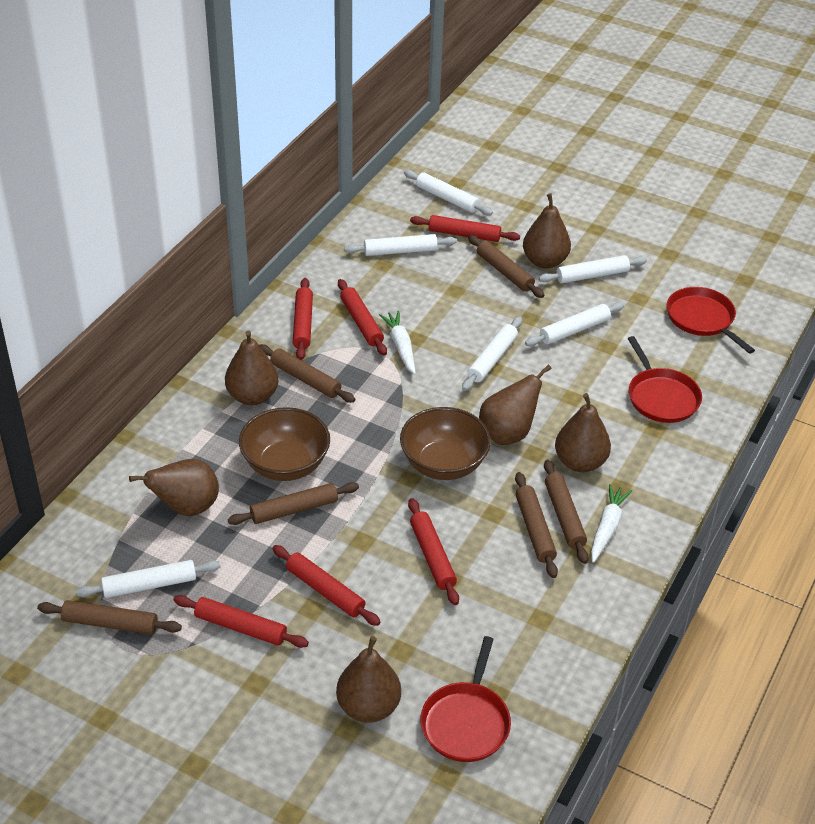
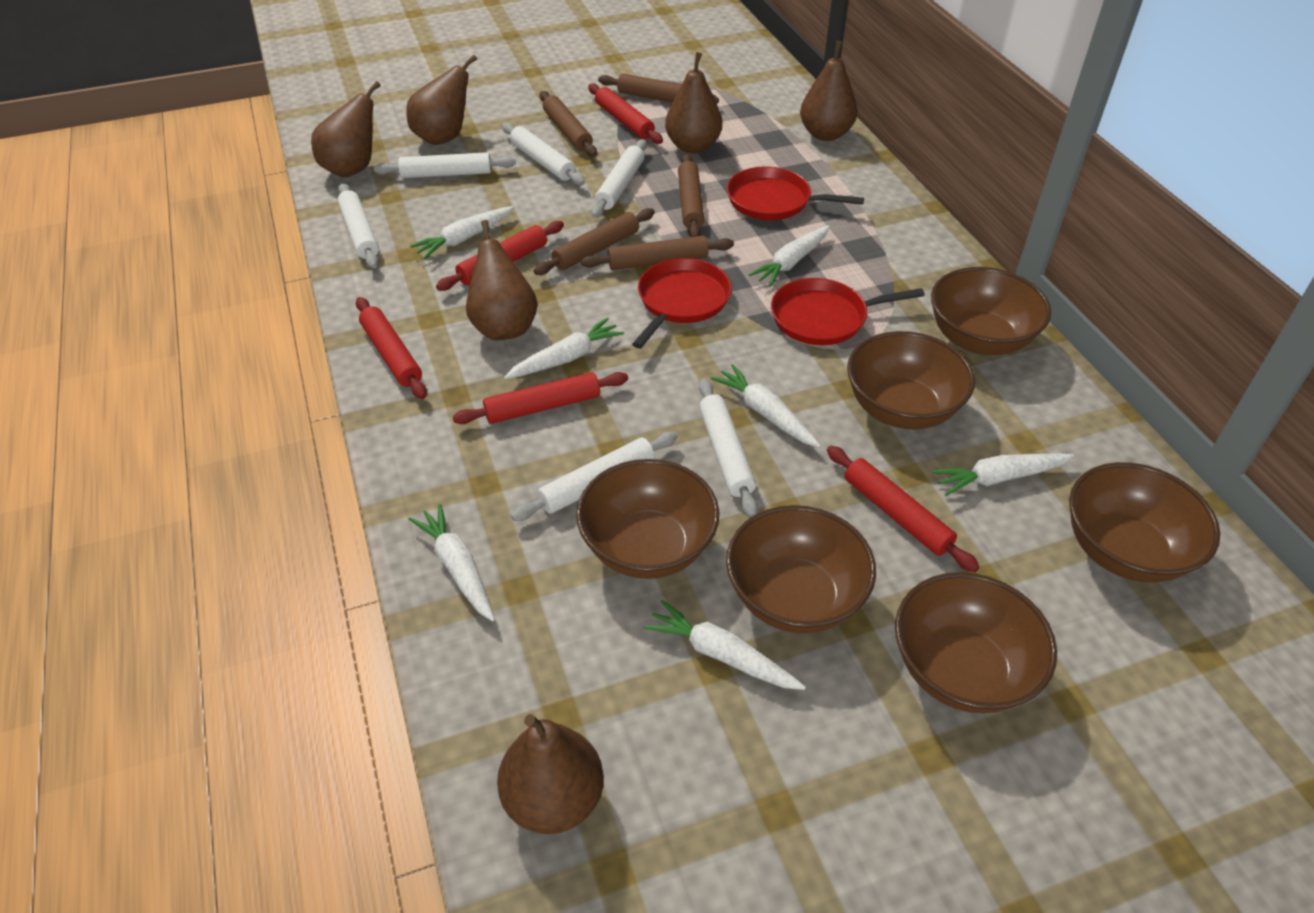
brown bowl: [239,407,330,481] [400,407,491,480] = 2 -> [576,459,720,579] [726,505,876,634] [847,331,975,429] [895,572,1057,714] [931,267,1051,355] [1069,462,1221,583] = 6
brown rolling pin: [37,600,182,634] [228,482,359,525] [259,344,355,403] [468,235,544,298] [515,472,558,578] [544,460,589,564] = 6 -> [534,208,655,275] [539,91,597,157] [581,236,734,270] [598,74,719,104] [678,153,704,237] = 5
red rolling pin: [173,595,309,648] [272,545,380,626] [293,278,313,360] [338,279,387,356] [408,498,459,605] [410,215,520,242] = 6 -> [356,297,427,399] [436,221,564,291] [452,372,628,424] [588,83,663,144] [827,446,979,572] = 5
white carrot: [379,311,416,375] [591,484,632,563] = 2 -> [409,504,495,622] [410,206,514,259] [504,318,624,379] [643,600,806,690] [711,364,821,448] [748,225,830,287] [932,453,1074,496] = 7

